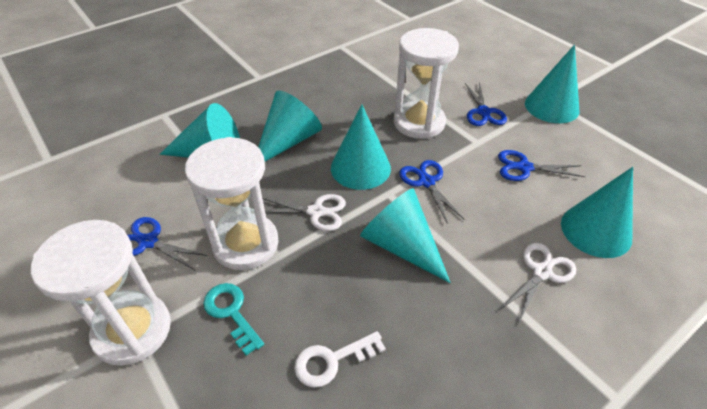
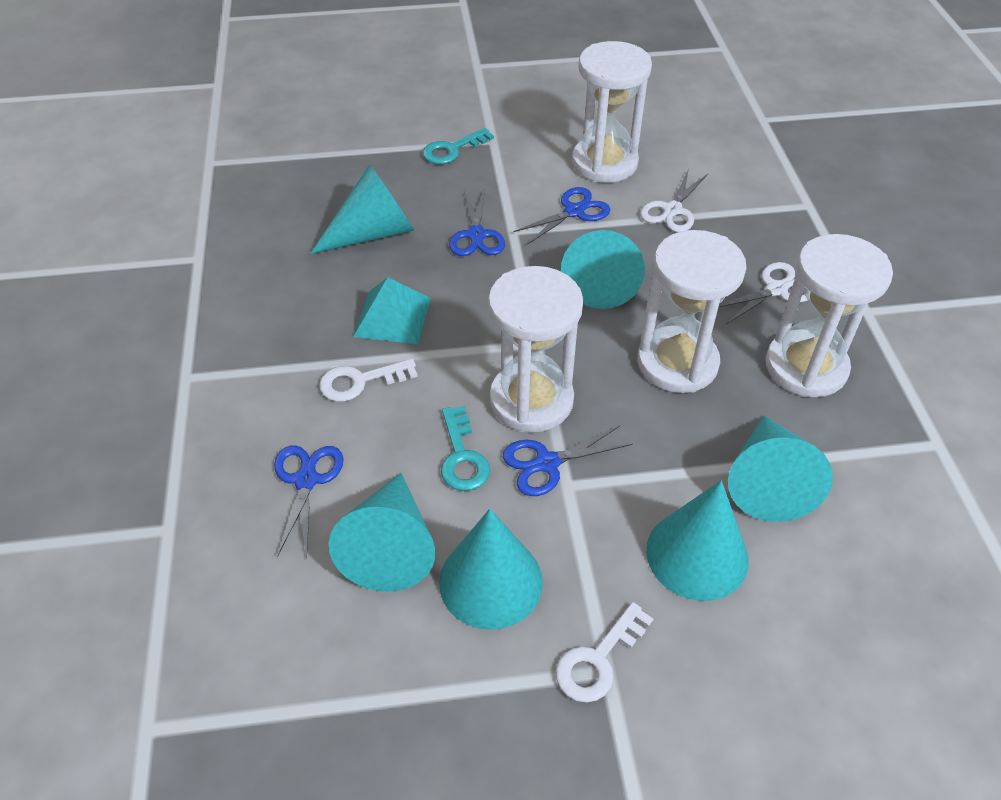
turquoise key: [203,283,264,356] = 1 -> [423,128,494,164] [441,406,490,491] = 2
turquoise pyramid: none = 0 -> [353,277,431,344] = 1
white hourglass: [31,220,171,366] [185,137,279,270] [393,28,459,139] = 3 -> [488,266,583,432] [572,41,652,183] [637,230,747,393] [765,234,893,397] = 4
white key: [294,331,386,388] = 1 -> [319,359,418,402] [556,602,653,702] = 2

